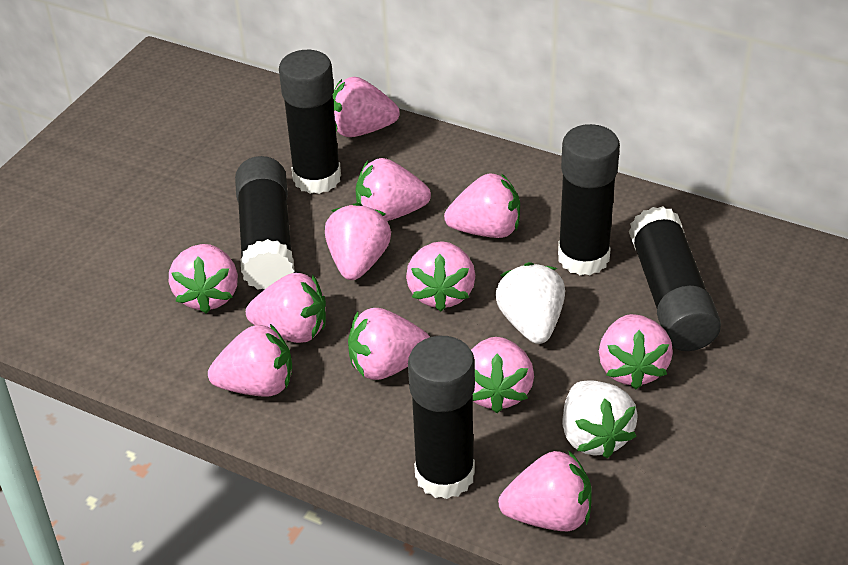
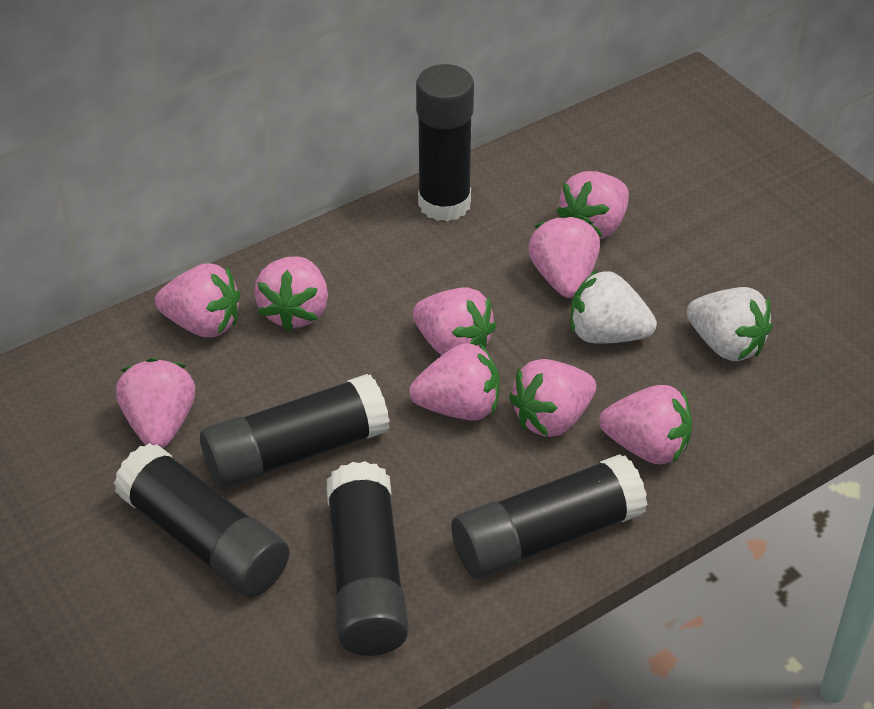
pink strawberry: [169,244,238,314] [208,324,292,397] [246,273,326,343] [325,203,391,280] [333,77,400,137] [348,308,430,380] [356,158,431,221] [406,241,475,312] [444,173,520,238] [471,337,534,413] [498,450,592,531] [599,314,673,389] = 12 -> [116,358,195,448] [155,263,240,337] [254,256,328,331] [409,343,500,421] [413,287,496,356] [509,359,596,437] [528,214,600,298] [556,171,629,240] [599,385,692,464] = 9

